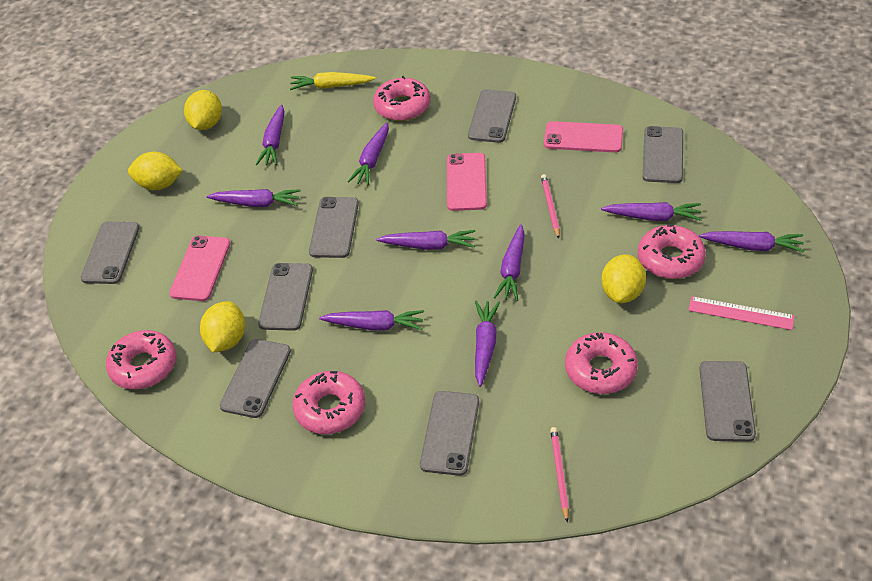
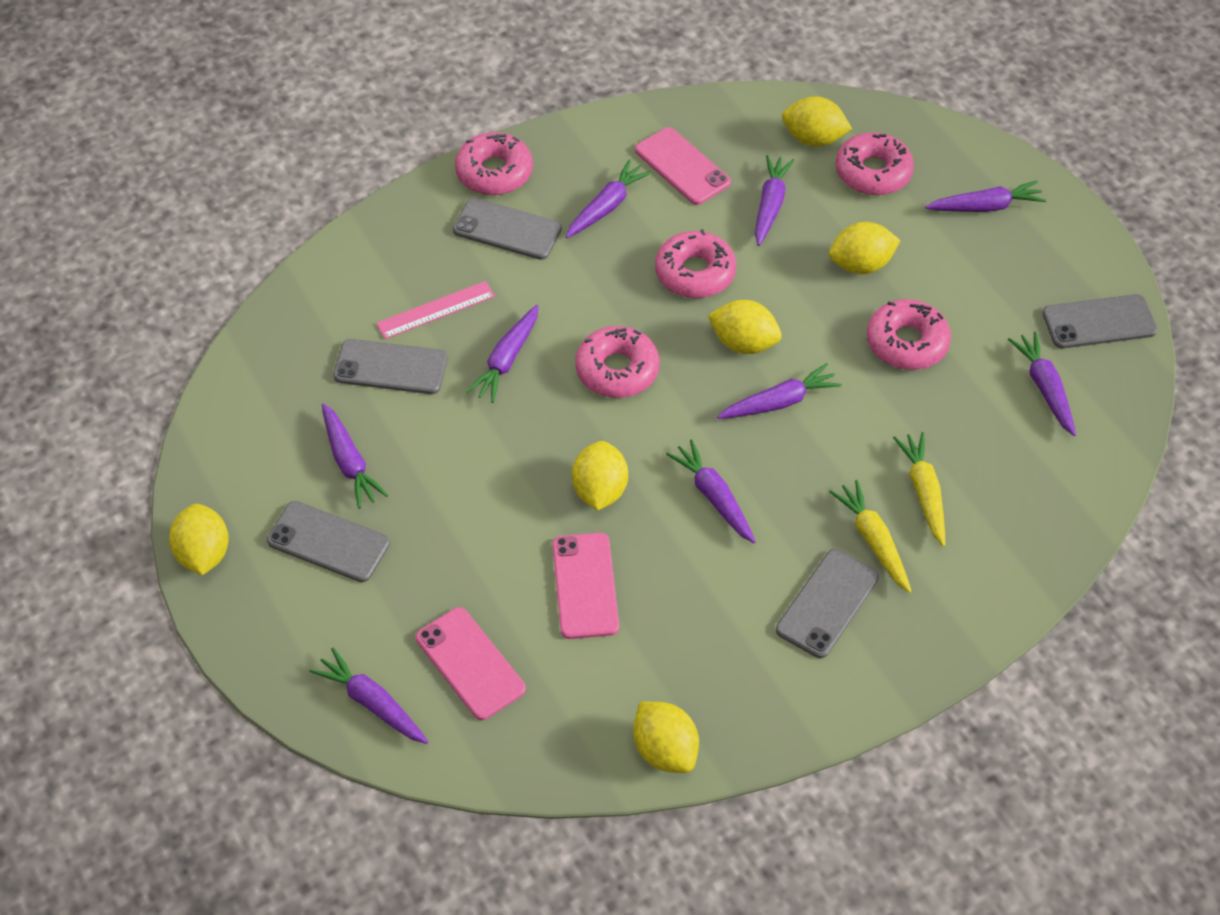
grey phone: [80,222,140,284] [220,339,291,418] [258,263,313,331] [309,197,359,258] [420,391,479,476] [468,89,516,143] [643,126,683,183] [699,361,756,442] = 8 -> [267,501,390,582] [333,339,448,394] [453,198,562,260] [776,549,879,658] [1043,294,1158,348] = 5
pink pencil: [541,174,560,239] [550,427,569,523] = 2 -> none = 0
yellow carrot: [290,72,376,90] = 1 -> [829,480,912,593] [893,432,945,547] = 2
yellow lemon: [128,152,183,190] [184,90,222,130] [200,301,245,352] [601,254,646,303] = 4 -> [169,504,229,575] [572,441,628,511] [633,701,699,773] [708,300,782,354] [782,96,852,147] [829,222,901,274] = 6

